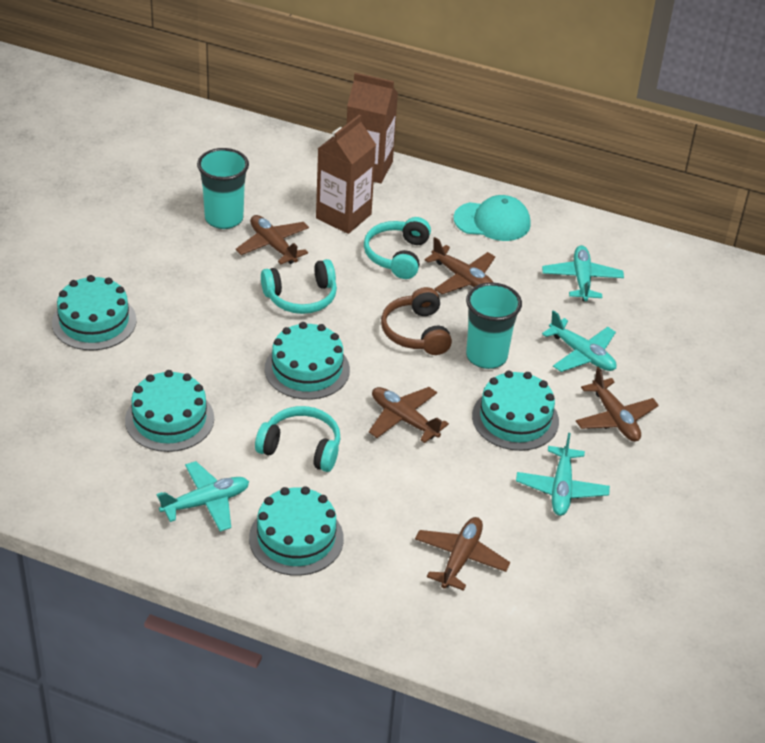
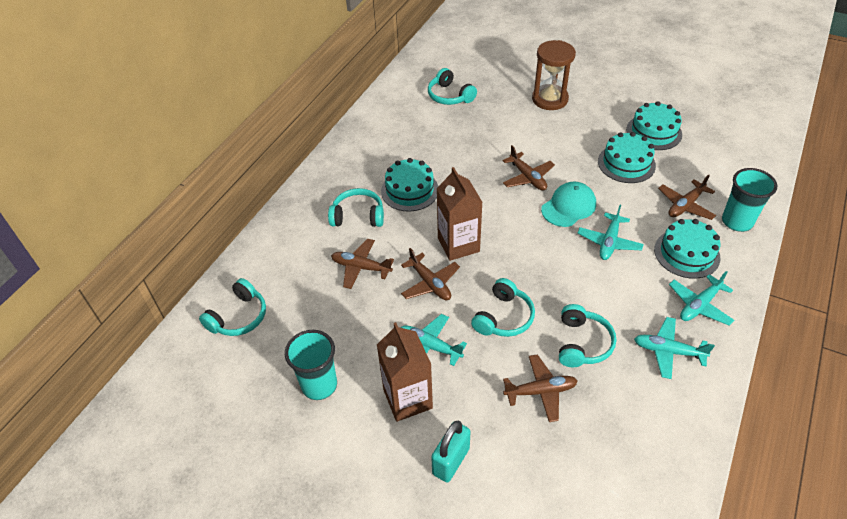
brown headphones: [381,287,452,355] = 1 -> none = 0
brown hourglass: none = 0 -> [532,40,576,110] = 1
turquoise cake: [52,275,137,351] [125,370,214,452] [249,486,344,576] [265,322,350,400] [472,371,559,451] = 5 -> [381,158,438,212] [598,132,656,183] [626,101,682,150] [654,219,720,279] = 4
turquoise headphones: [255,406,340,472] [261,259,337,314] [364,217,431,279] = 3 -> [199,278,266,336] [328,188,384,227] [428,68,477,105] [471,278,535,337] [559,304,616,367] = 5
turquoise padlock: none = 0 -> [431,421,471,483] = 1

